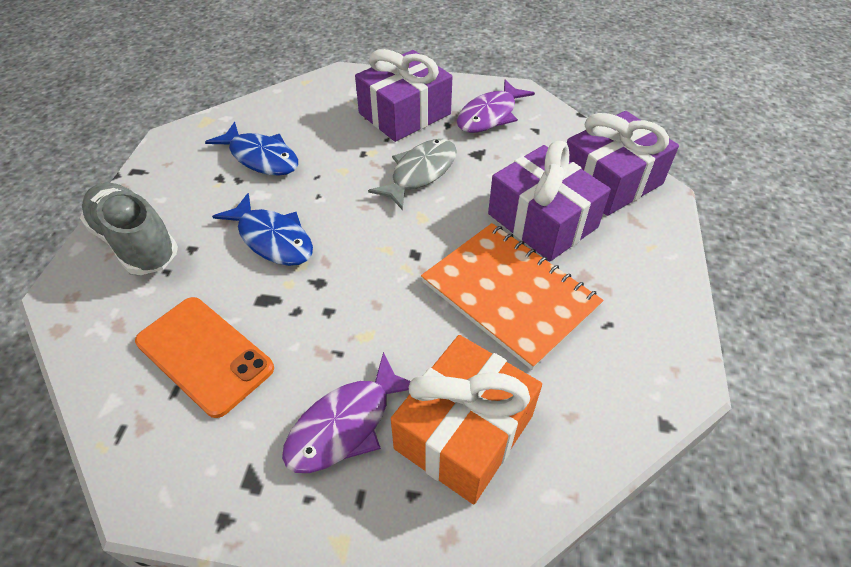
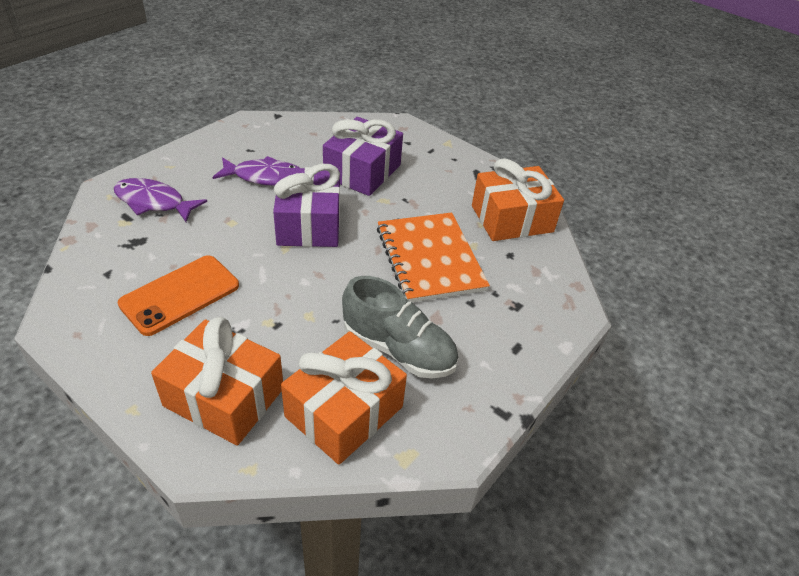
blue fish: [205,122,298,176] [212,193,313,266] = 2 -> none = 0
grey fish: [368,139,457,210] = 1 -> none = 0
orange gift: [391,335,542,504] = 1 -> [151,317,283,446] [281,331,407,465] [472,158,564,241] = 3
purple gift: [355,49,453,142] [488,141,611,261] [567,111,679,216] = 3 -> [273,164,340,247] [323,117,403,196] = 2

